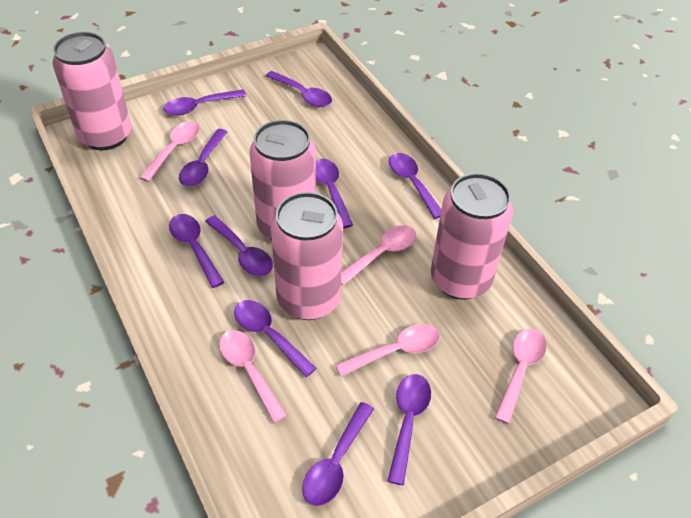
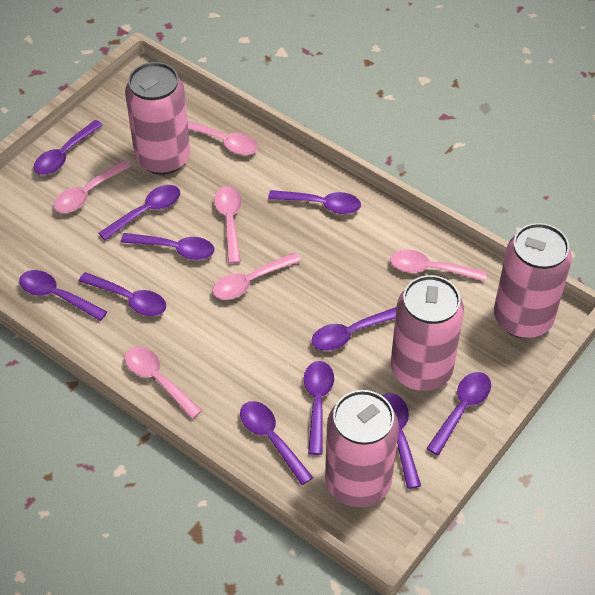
pink spoon: [139,121,200,182] [219,330,287,423] [336,324,440,377] [341,225,416,285] [494,328,547,424] = 5 -> [54,160,131,213] [125,346,202,419] [187,120,258,155] [213,252,301,300] [214,186,242,264] [390,249,487,281] = 6
purple spoon: [163,89,246,116] [169,214,224,288] [179,129,227,186] [205,215,273,276] [234,300,317,377] [266,71,332,107] [302,402,374,506] [316,159,353,228] [388,374,431,485] [389,153,441,219] = 10 -> [20,270,108,321] [34,120,103,175] [79,272,166,316] [99,185,180,241] [121,233,214,260] [240,401,313,485] [268,190,361,214] [304,361,334,455] [312,307,396,351] [382,393,421,489] [426,372,491,456] = 11

